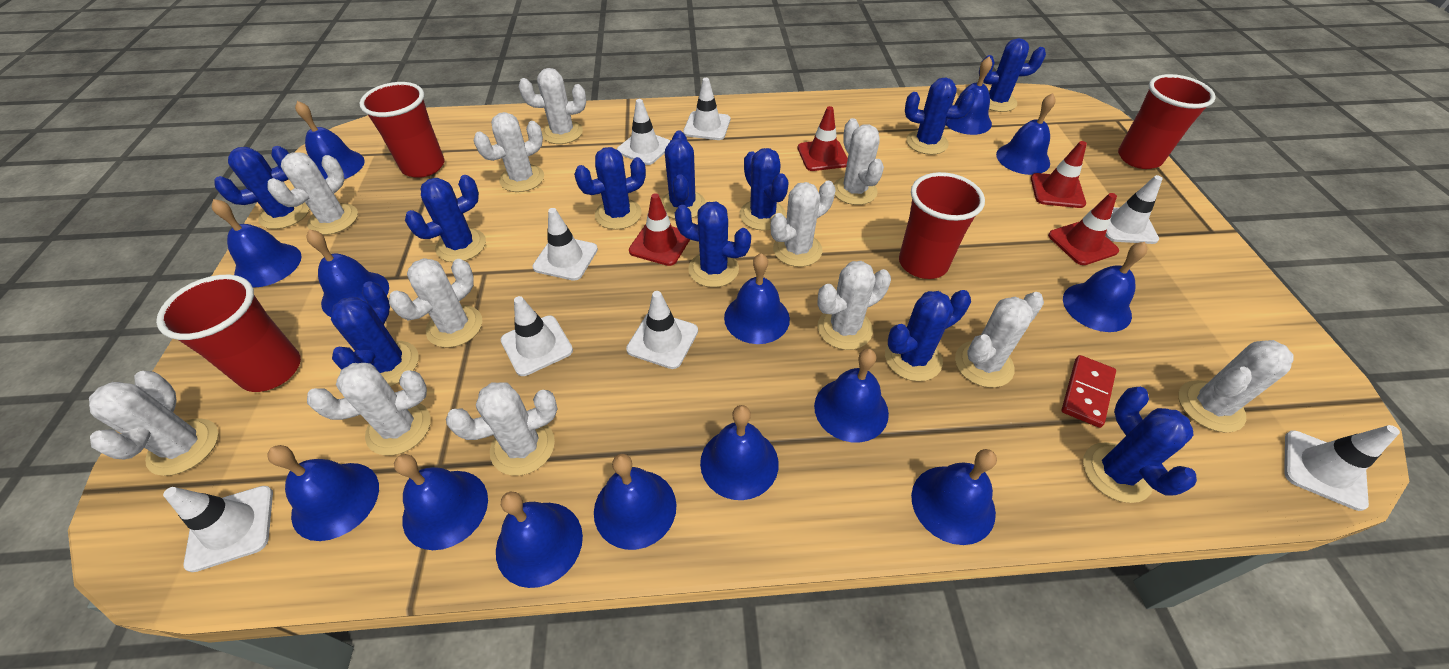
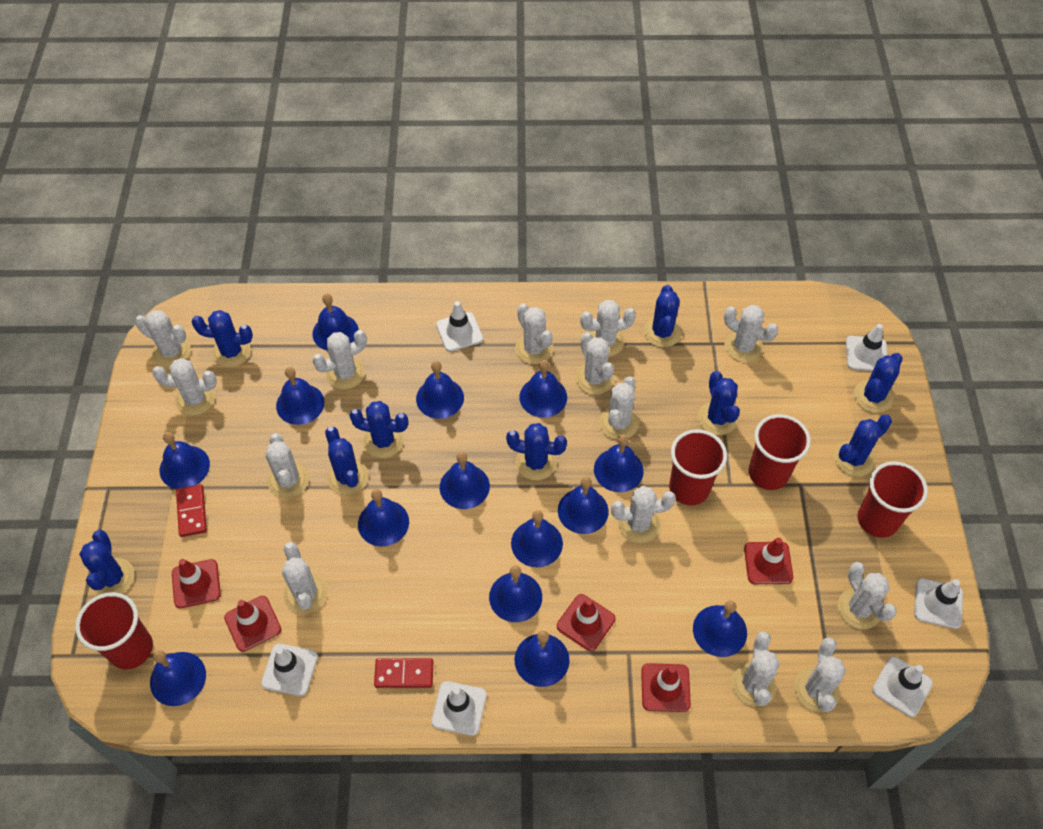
blue cactus: [215,146,309,229] [331,281,419,386] [405,175,486,262] [574,147,646,230] [661,131,706,219] [675,202,751,287] [739,148,789,231] [885,290,971,381] [905,78,975,155] [979,38,1046,112] [1083,387,1197,503] = 11 -> [79,530,135,595] [192,310,253,368] [325,426,368,495] [350,401,408,458] [506,423,567,480] [643,285,682,347] [698,371,740,435] [834,415,892,476] [854,353,903,413] = 9
red domino: [1061,355,1116,428] = 1 -> [176,484,207,537] [374,658,433,688] = 2
red traffic cone: [629,193,690,266] [798,106,848,171] [1031,141,1087,208] [1048,193,1119,265] = 4 -> [172,559,221,608] [224,596,281,652] [557,594,616,651] [641,663,691,712] [744,538,793,584] = 5
white cactus: [89,371,219,476] [267,152,358,235] [307,363,431,456] [389,258,482,348] [446,382,557,476] [473,112,544,192] [519,68,586,144] [771,180,836,267] [817,261,891,350] [834,118,884,205] [955,292,1044,388] [1178,340,1294,433] = 12 -> [135,310,191,367] [152,358,217,416] [265,433,309,498] [282,542,327,614] [312,330,367,389] [515,303,553,364] [575,332,614,395] [580,300,636,357] [599,376,639,440] [611,486,676,543] [724,305,778,362] [731,632,780,706] [794,637,846,712] [837,562,897,629] = 14
white traffic cone: [163,486,273,572] [500,296,573,376] [533,208,598,281] [617,99,670,165] [626,291,698,369] [683,78,730,140] [1105,175,1163,244] [1284,425,1400,511] = 8 -> [261,644,318,696] [431,681,487,736] [436,301,483,352] [846,324,887,371] [872,657,933,717] [914,578,963,629] = 6

